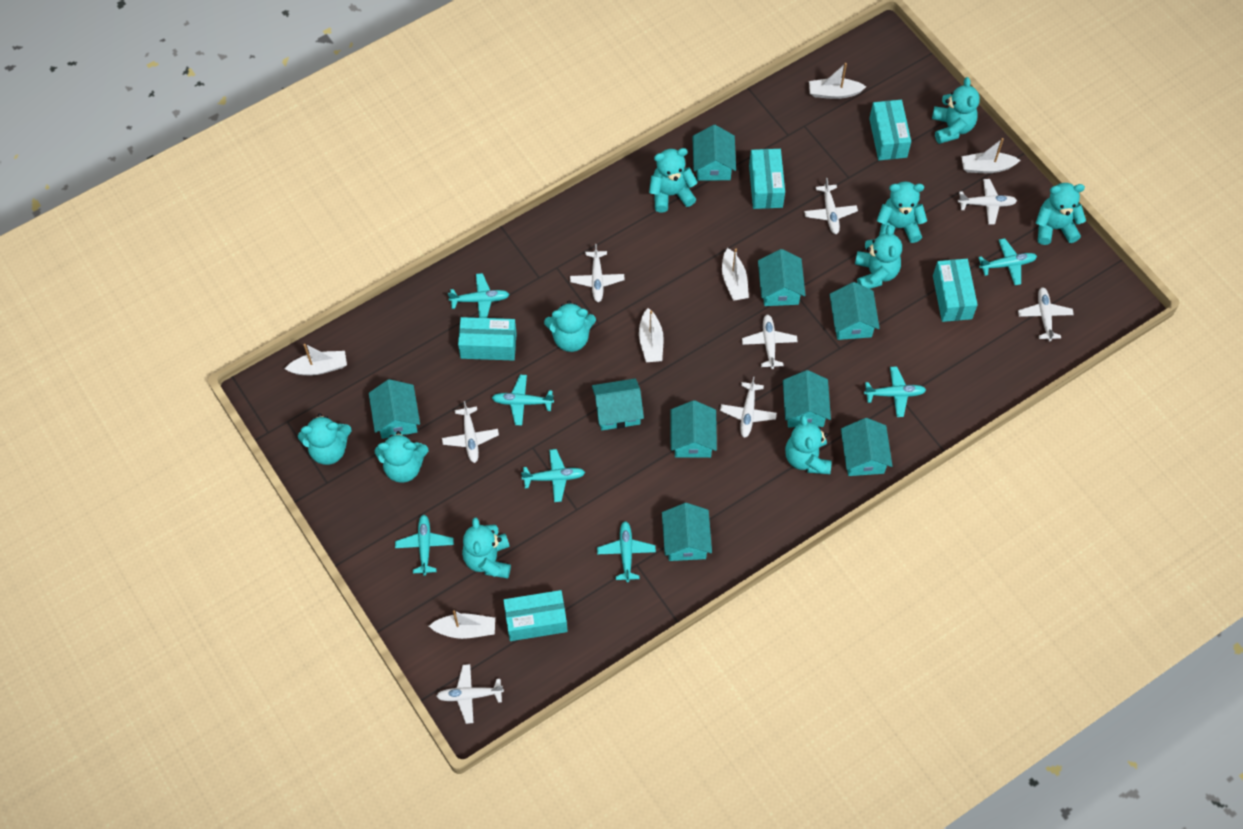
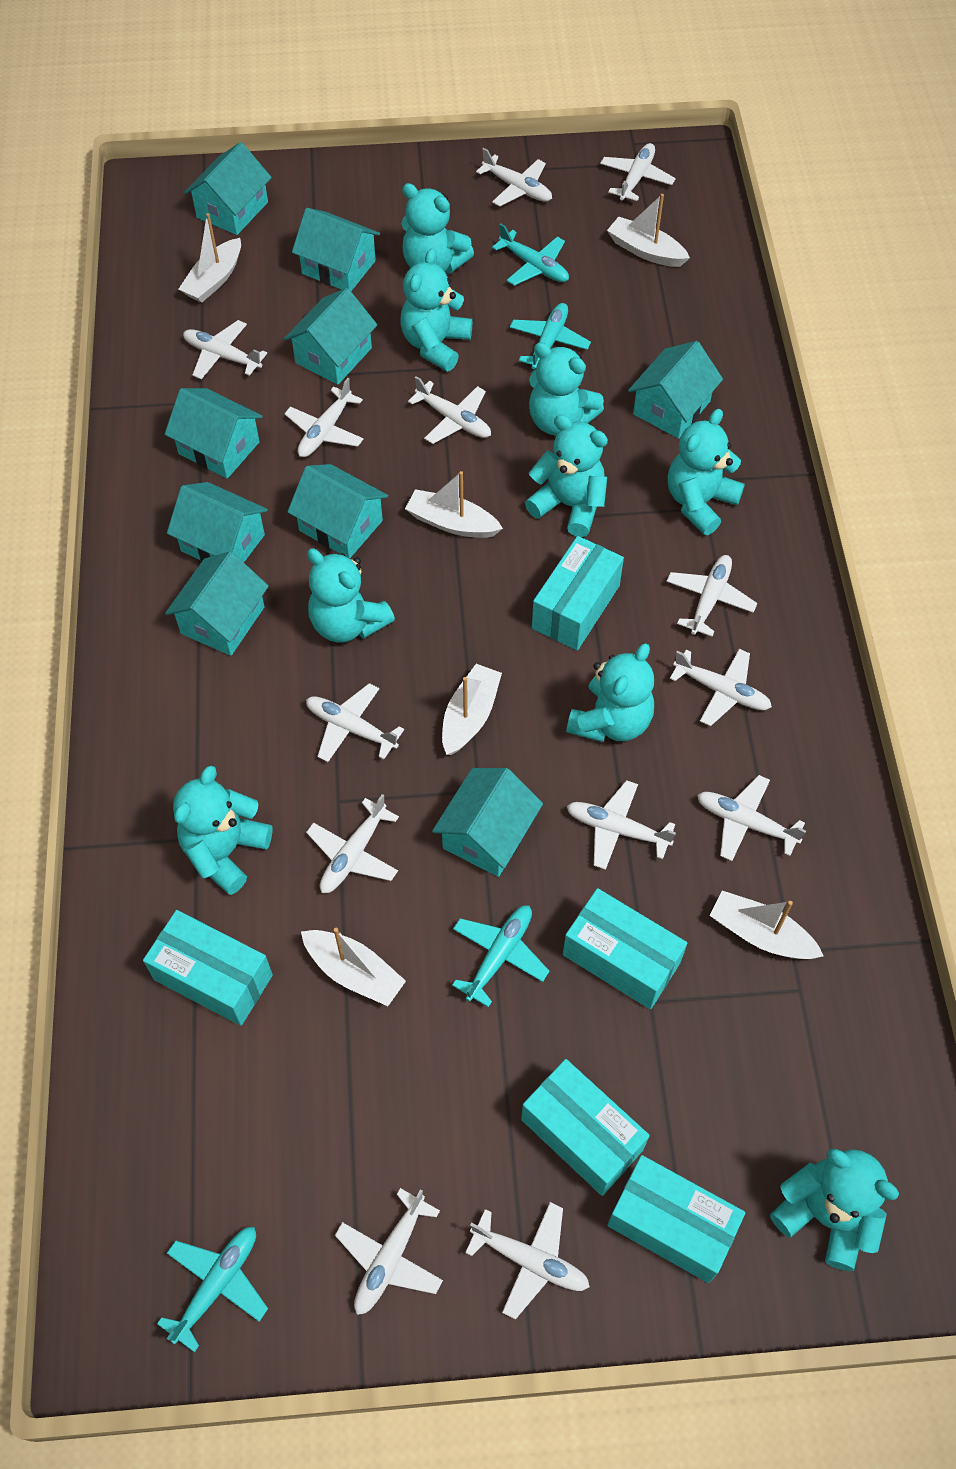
turquoise plane: [395,515,454,576] [448,273,510,318] [492,375,554,426] [521,449,585,502] [597,521,656,582] [864,366,926,417] [978,238,1037,285] = 7 -> [157,1227,268,1352] [452,905,550,1007] [492,224,569,286] [510,303,591,369] = 4
turquoise teddy bear: [298,413,352,465] [375,431,428,483] [462,517,511,579] [544,301,596,352] [649,148,698,213] [785,415,831,474] [855,225,902,289] [877,181,927,243] [932,77,980,144] [1036,183,1086,245] = 10 -> [173,766,273,895] [307,549,395,643] [401,183,474,274] [401,248,472,371] [525,415,608,537] [529,342,604,436] [566,643,654,742] [668,409,745,535] [770,1149,899,1271] = 9
white plane: [436,664,504,724] [442,401,499,463] [570,244,624,302] [720,376,777,438] [742,314,798,369] [804,178,858,234] [958,179,1017,224] [1018,287,1074,341] = 8 -> [183,320,267,379] [284,378,363,457] [306,683,404,762] [306,794,399,893] [335,1188,443,1315] [408,376,491,444] [465,1202,590,1320] [476,148,552,206] [567,780,676,870] [600,143,676,201] [666,555,757,637] [670,649,772,726] [697,775,806,861] = 13

